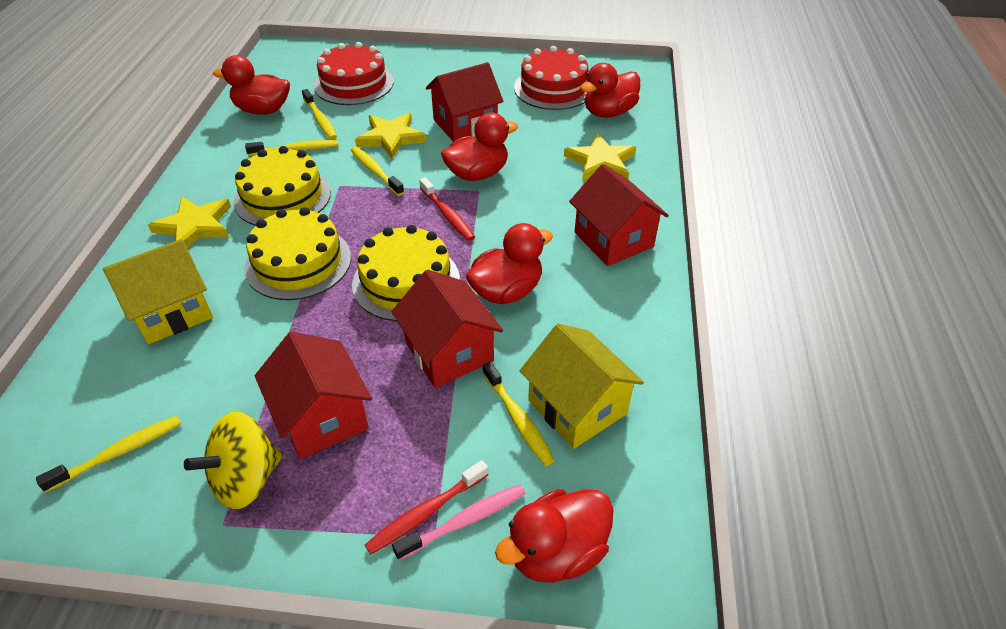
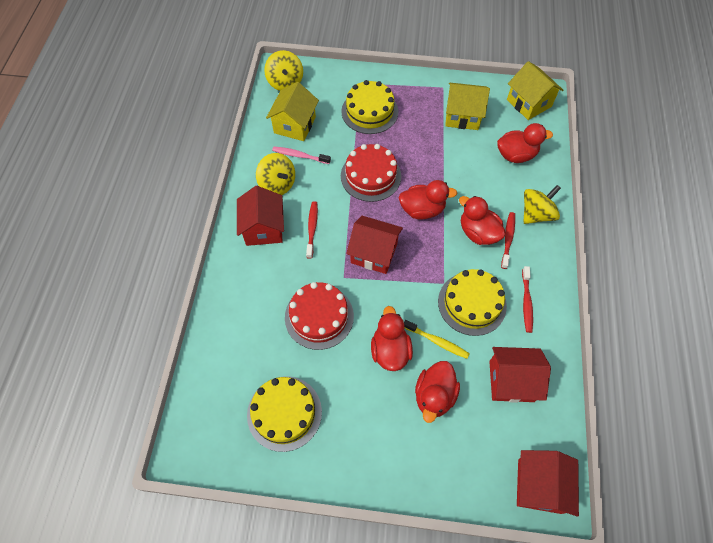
red toothbrush: [365,460,488,554] [419,177,475,241] = 2 -> [306,201,318,259] [501,212,515,269] [522,266,533,333] = 3
yellow house: [103,239,213,345] [520,323,644,449] = 2 -> [266,82,319,141] [445,83,490,130] [507,61,563,120] = 3
yellow spinning top: [184,411,283,509] = 1 -> [256,153,295,195] [264,50,303,91] [523,185,561,224] = 3
yellow star: [148,197,231,248] [355,113,427,159] [564,133,636,182] = 3 -> none = 0
yellow toothbrush: [36,416,181,493] [245,140,339,156] [302,89,337,140] [351,147,404,196] [483,361,555,466] = 5 -> [404,320,470,359] = 1

